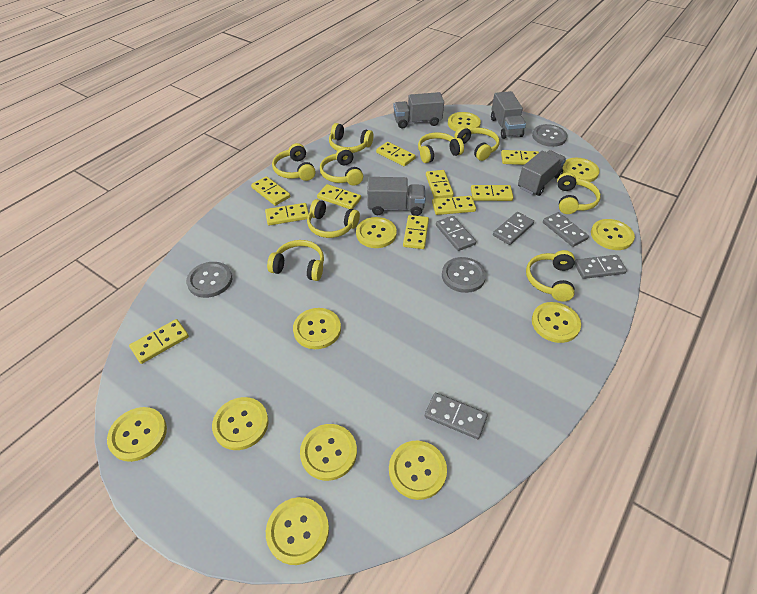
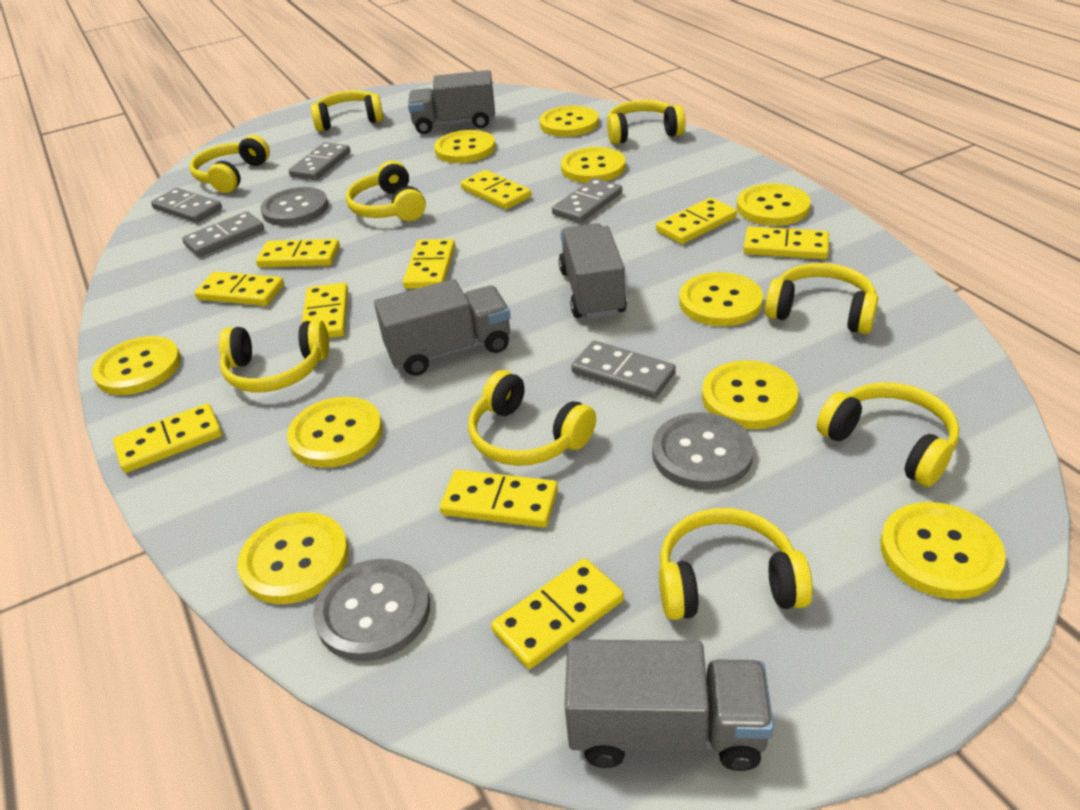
yellow button: [107,407,167,462] [212,397,269,450] [266,497,329,565] [293,308,341,349] [300,424,357,481] [356,217,397,248] [389,441,447,500] [448,112,481,131] [532,302,581,343] [562,158,600,182] [591,219,635,250] = 11 -> [92,336,181,395] [237,512,349,604] [287,397,383,468] [434,130,495,163] [540,105,599,137] [561,147,626,183] [679,272,763,326] [702,360,798,429] [737,183,811,226] [880,502,1006,599] = 10

